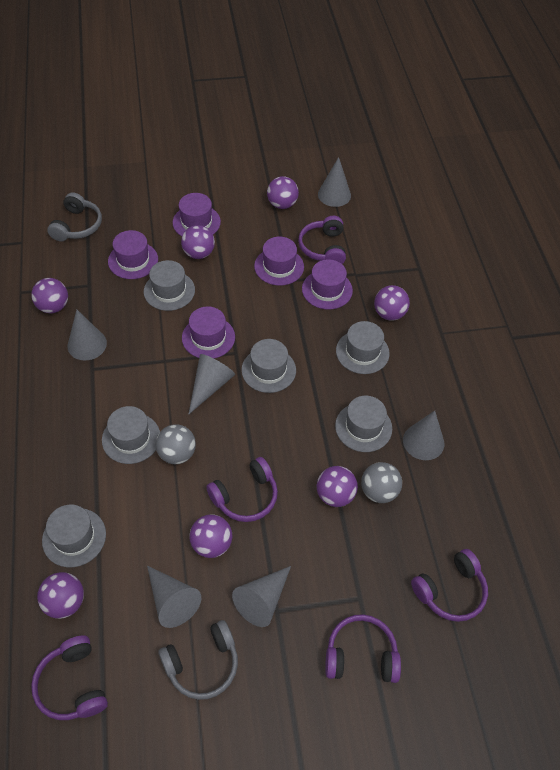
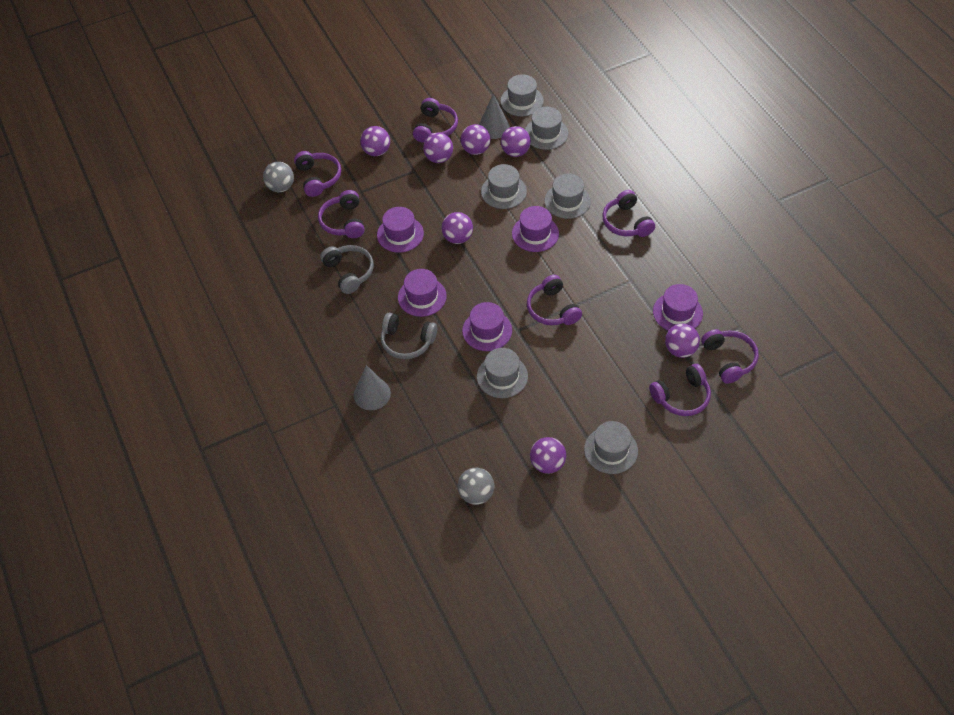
grey cone: [68,310,107,360] [147,566,201,628] [188,354,235,415] [232,566,291,627] [318,157,351,207] [403,411,444,460] = 6 -> [354,365,391,410] [479,94,510,139] = 2
purple headphones: [31,635,108,720] [206,457,278,522] [298,216,346,264] [325,614,401,683] [411,549,488,622] = 5 -> [294,151,341,197] [318,190,365,238] [413,98,458,143] [527,275,582,325] [602,190,655,237] [649,364,711,416] [701,329,759,384] = 7

